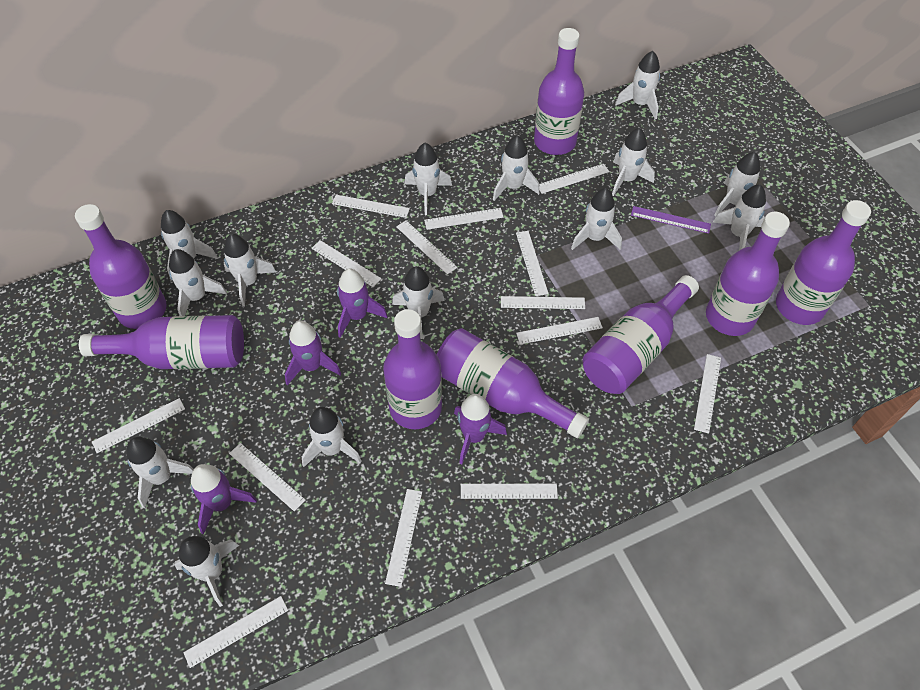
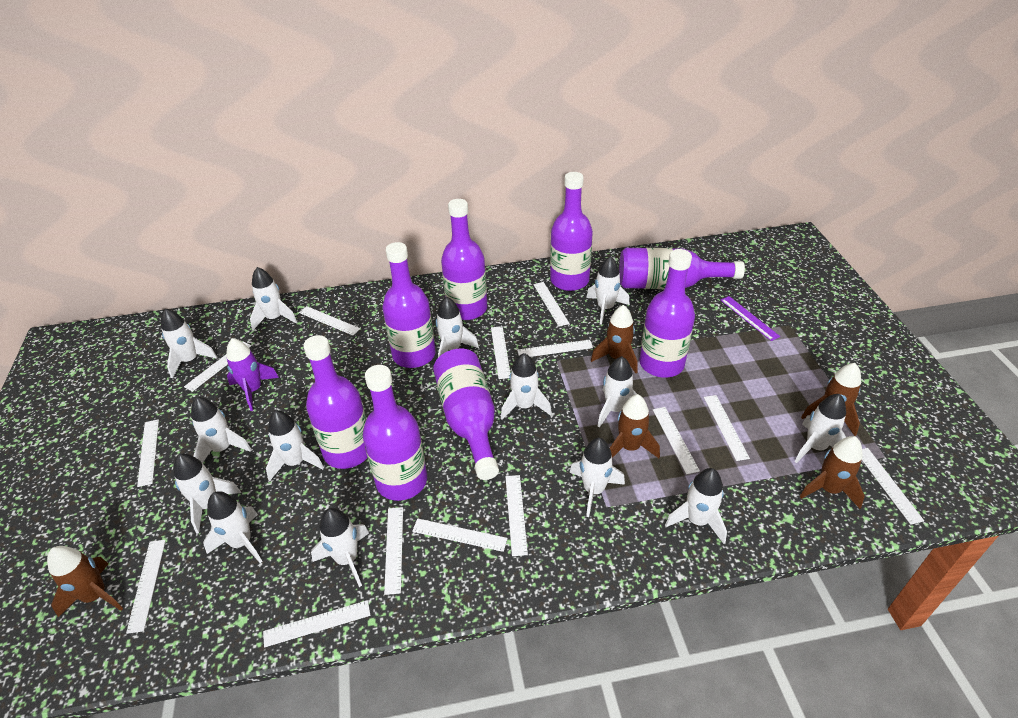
brown rocket: none = 0 -> [47,546,123,617] [591,305,638,373] [610,394,660,458] [800,436,865,509] [801,363,861,436] = 5
purple rocket: [191,464,257,534] [285,321,341,385] [337,269,388,338] [454,394,507,465] = 4 -> [226,338,279,411] = 1

